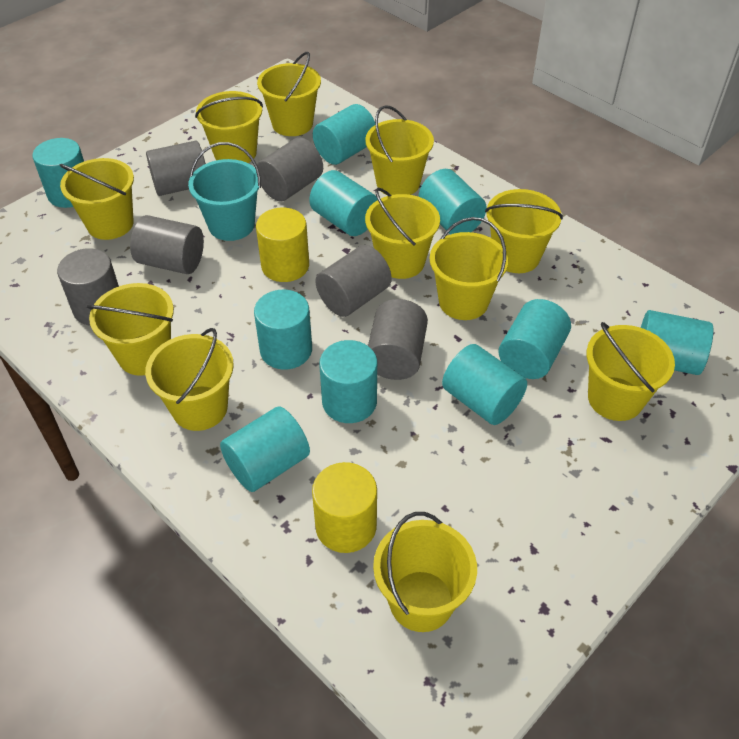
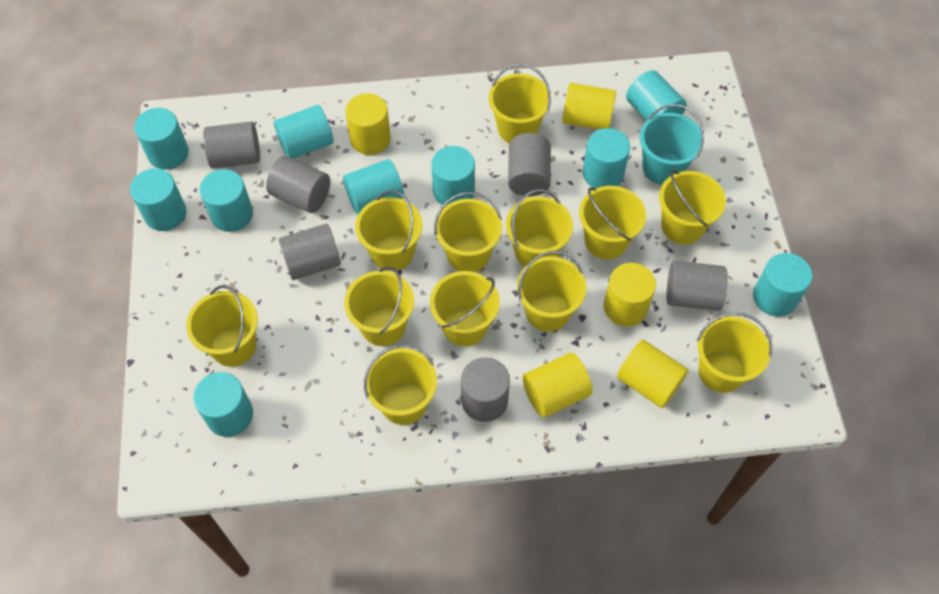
yellow bucket: [59,158,134,240] [87,283,174,376] [145,328,234,431] [195,91,263,163] [257,52,321,136] [365,105,434,195] [365,188,440,279] [373,512,477,632] [430,217,508,320] [485,189,563,273] [586,322,675,421] = 11 -> [186,285,258,367] [344,266,414,346] [355,190,423,271] [364,344,437,425] [430,271,500,347] [434,192,502,272] [489,64,551,143] [506,189,573,267] [517,251,586,332] [579,186,646,259] [659,170,726,244] [697,312,773,393] = 12
yellow cylinder: [256,208,309,282] [312,462,377,553] = 2 -> [345,93,391,155] [522,353,593,417] [562,83,616,129] [604,263,656,326] [617,340,689,408] = 5

